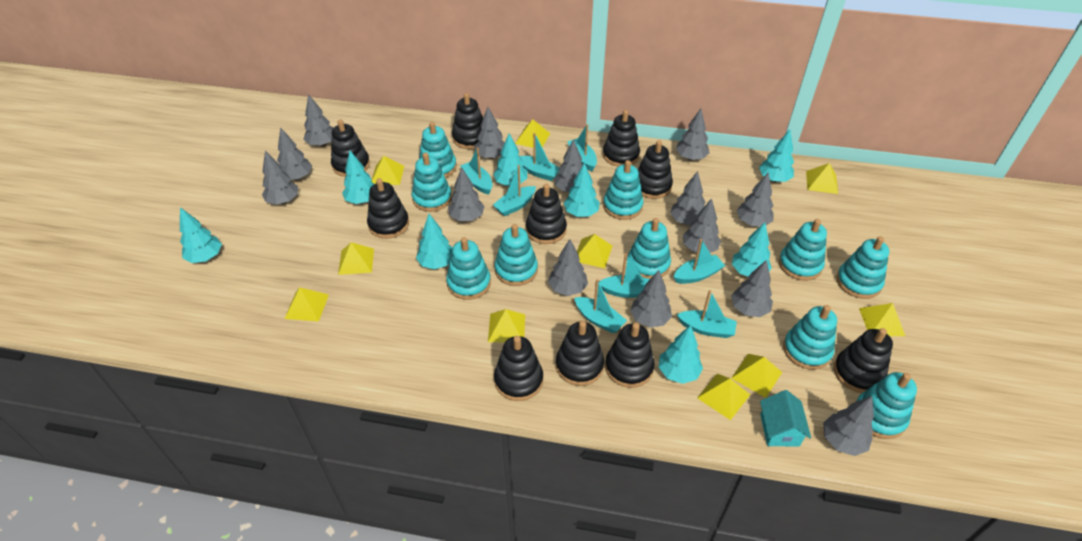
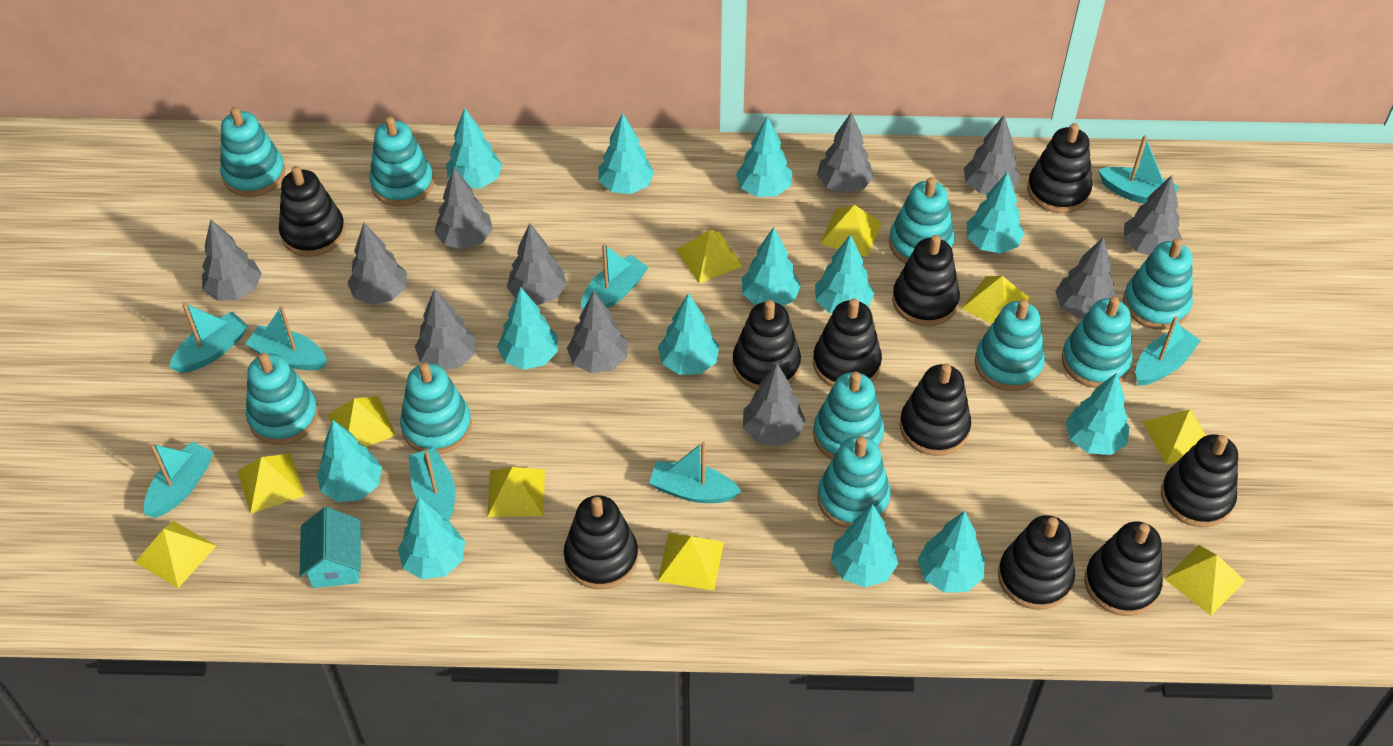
grey tree: [262,151,298,205] [277,127,312,180] [304,94,333,147] [448,167,484,221] [474,107,505,159] [548,239,588,296] [555,139,583,192] [630,270,672,327] [670,171,705,226] [676,108,710,161] [683,198,721,253] [731,260,773,317] [737,172,774,226] [823,396,874,456] = 14 -> [202,219,262,301] [348,223,407,305] [415,288,476,370] [434,167,493,249] [507,223,567,305] [567,291,628,373] [743,364,806,446] [817,112,874,193] [964,115,1020,194] [1055,238,1115,318] [1124,175,1182,255] = 11
turquoise tree: [180,207,222,263] [342,151,374,204] [416,214,453,269] [493,133,528,186] [564,163,600,217] [659,325,703,384] [732,222,772,277] [759,130,794,182] = 8 -> [317,420,382,502] [398,497,465,579] [446,108,502,188] [497,287,558,370] [598,113,654,194] [658,293,719,375] [736,116,792,197] [742,227,801,306] [815,234,875,314] [831,504,898,587] [918,511,985,593] [967,171,1024,254] [1066,373,1130,455] = 13

